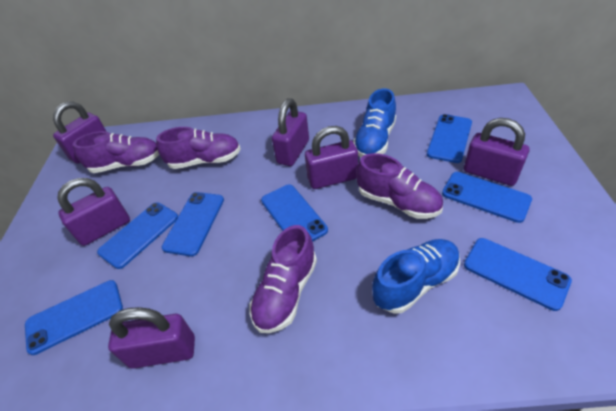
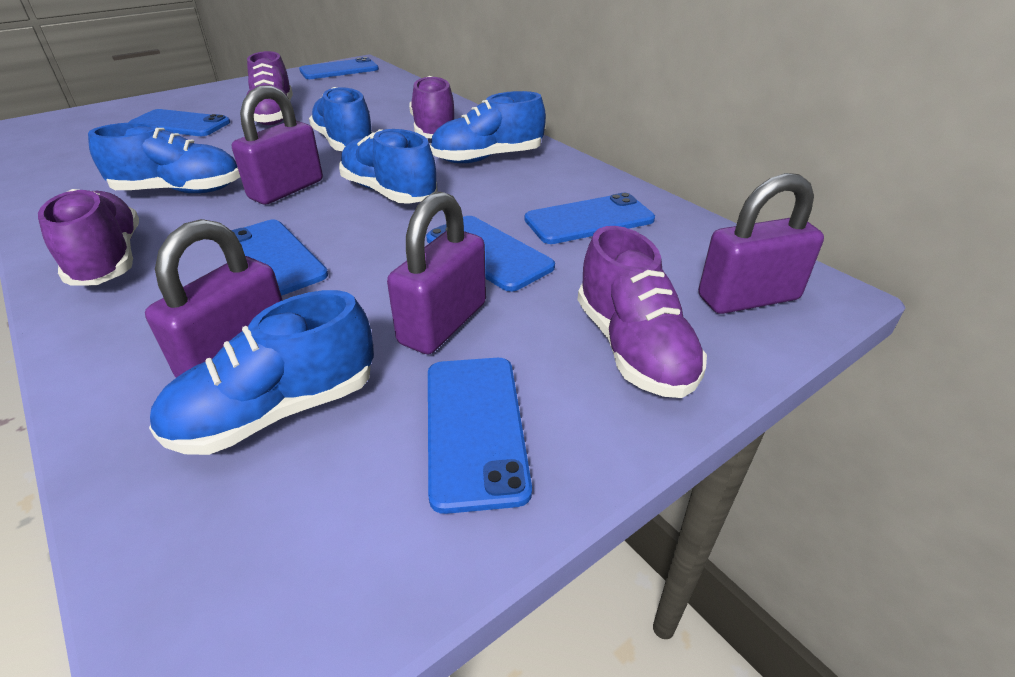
blue phone: [25,280,123,355] [97,202,178,269] [162,192,224,256] [261,184,328,242] [427,114,472,163] [442,172,532,223] [464,238,572,311] = 7 -> [129,109,230,136] [231,220,328,296] [299,57,379,79] [426,216,555,292] [428,358,532,514] [525,193,655,244] = 6
blue shoe: [353,88,396,157] [372,239,460,313] = 2 -> [88,122,240,193] [149,290,374,455] [309,87,372,151] [339,129,437,204] [430,91,546,163] = 5
purple padlock: [53,101,107,164] [57,178,130,246] [108,307,195,369] [272,98,309,166] [305,126,358,189] [464,118,529,186] = 6 -> [145,219,283,378] [232,85,323,205] [387,192,486,354] [698,173,824,314] = 4

